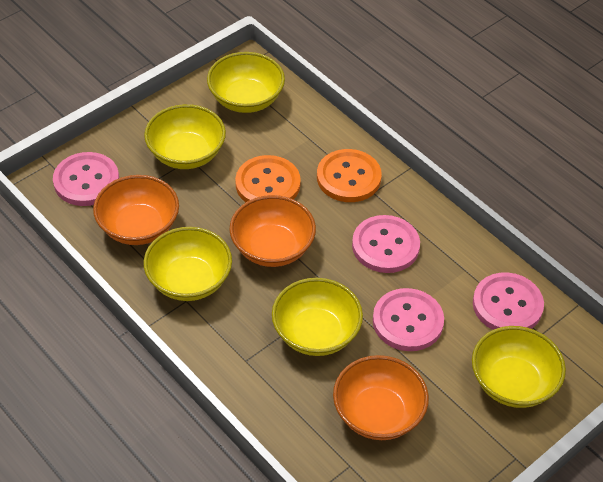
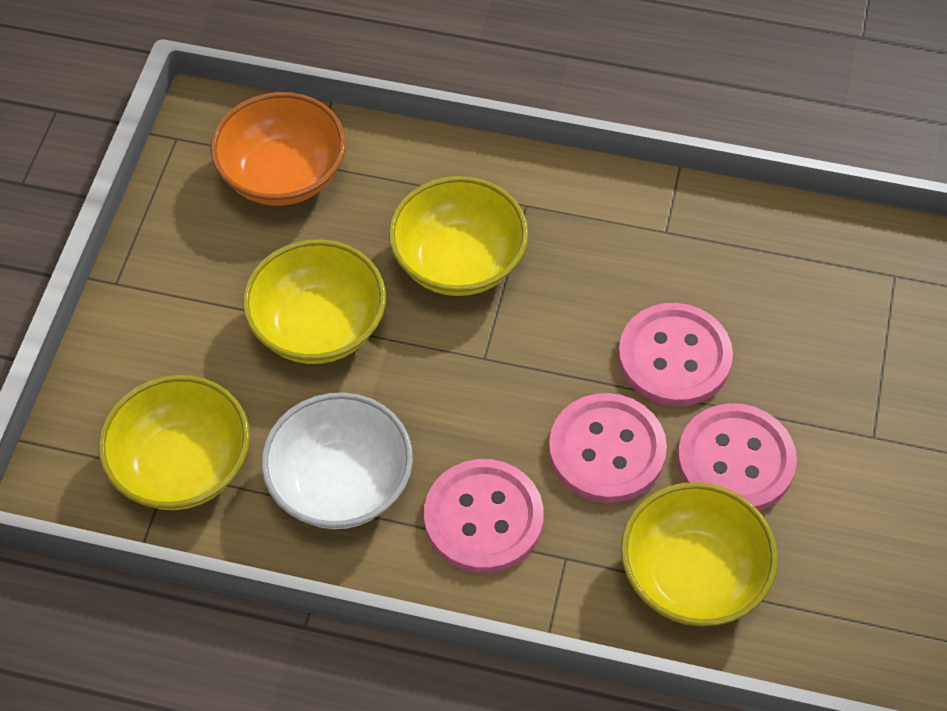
orange bowl: [93,175,179,245] [229,195,316,267] [333,355,429,440] = 3 -> [211,92,346,206] = 1
orange button: [235,155,301,202] [317,149,382,202] = 2 -> none = 0
white bowl: none = 0 -> [261,392,413,529] = 1
yellow bowl: [144,104,226,169] [144,227,232,301] [207,52,285,113] [272,278,363,356] [472,326,566,408] = 5 -> [99,375,250,510] [243,239,386,364] [389,176,529,296] [621,482,778,626] = 4

